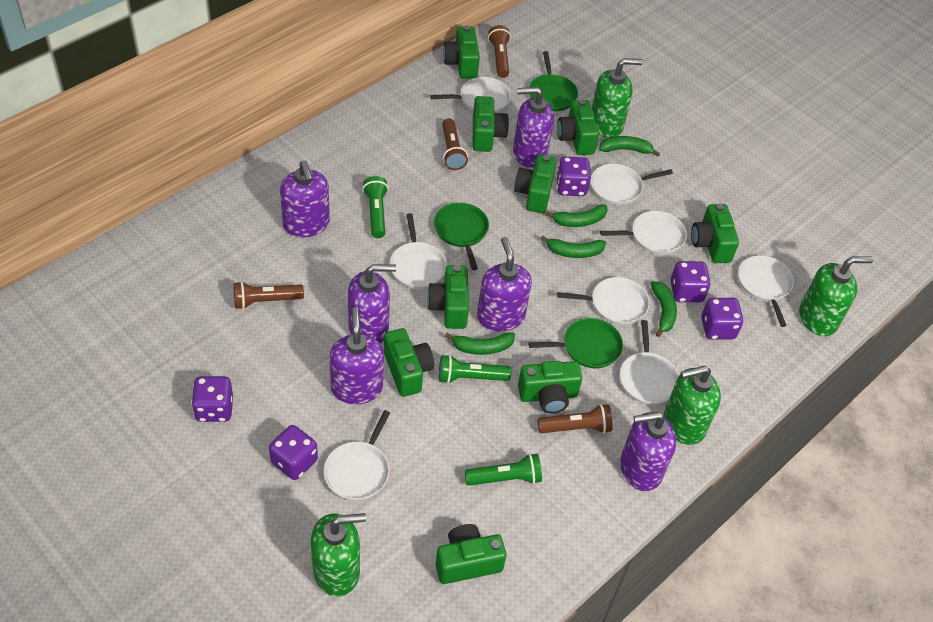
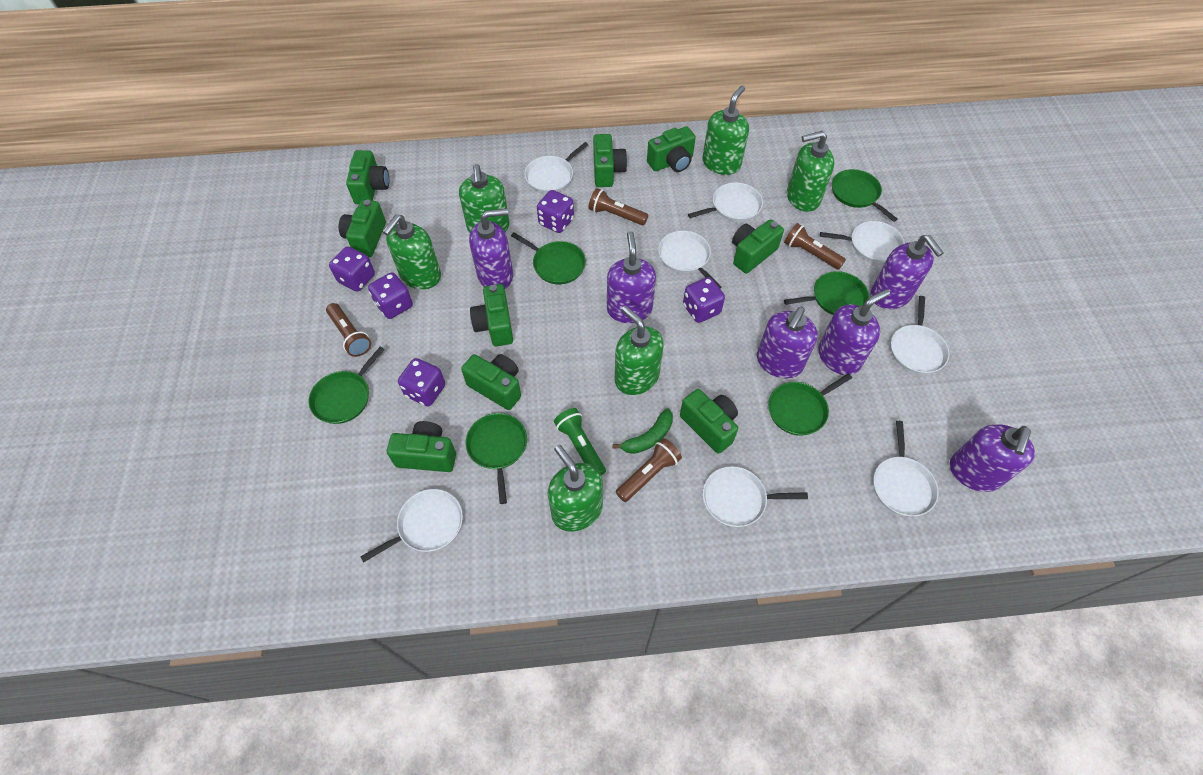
green banana: [445,332,515,355] [540,236,606,258] [545,204,608,227] [599,136,660,157] [651,281,677,337] = 5 -> [613,408,673,454] = 1
green flashlight: [362,176,388,238] [439,355,511,384] [465,453,542,486] = 3 -> [554,408,606,475] = 1
green pan: [434,203,489,270] [529,51,578,111] [529,318,623,368] = 3 -> [309,346,385,424] [466,413,527,504] [511,232,586,284] [768,373,852,436] [784,271,869,315] [832,169,898,222] = 6
green soap dispenser: [311,513,366,597] [592,58,643,138] [664,366,721,445] [799,256,874,336] = 4 -> [383,214,441,289] [459,164,510,233] [548,445,603,532] [615,306,664,395] [702,85,749,175] [787,131,834,212] = 6

